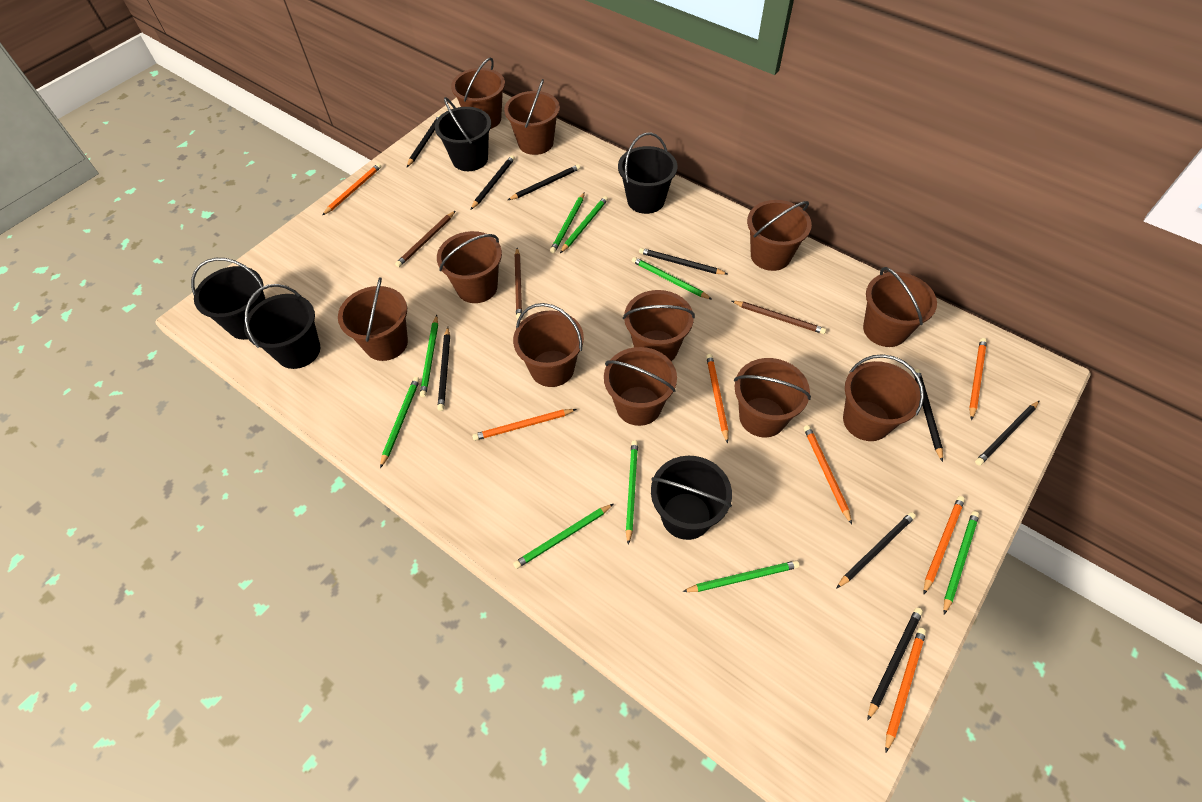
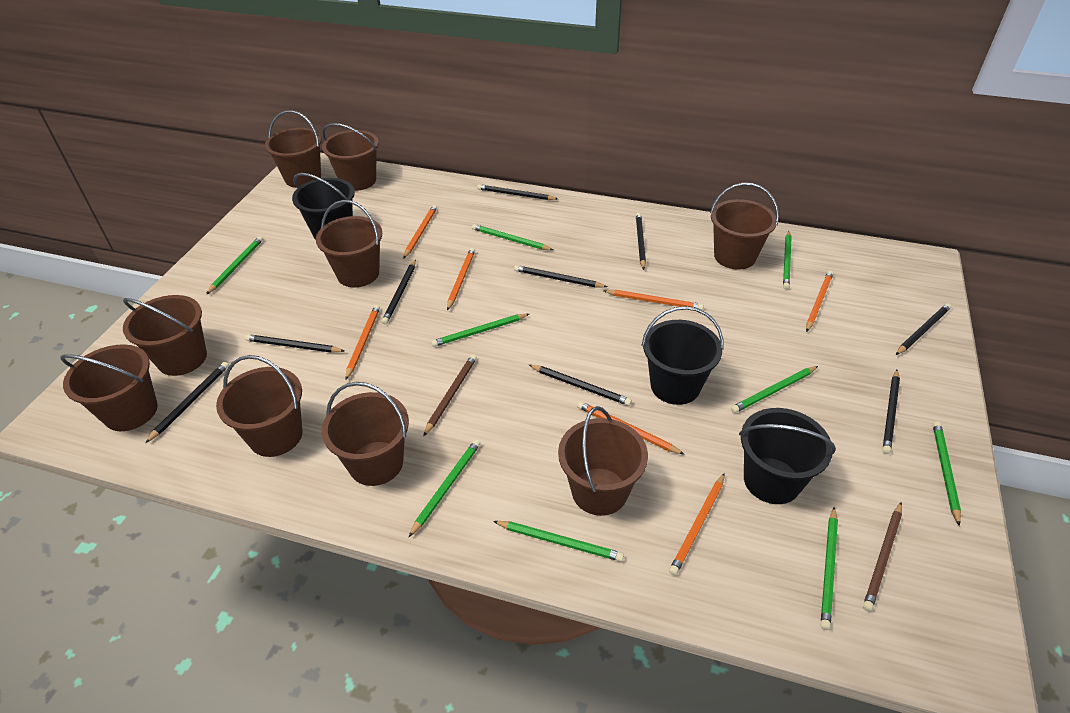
black bucket: [191,258,265,340] [244,284,320,369] [435,97,491,171] [618,133,677,214] [651,456,732,540] = 5 -> [292,173,355,240] [641,306,724,405] [739,408,836,504] = 3
brown bucket: [338,277,408,361] [437,231,502,303] [451,57,505,129] [504,79,560,155] [513,303,584,387] [604,347,677,426] [623,290,695,361] [734,358,811,437] [747,200,812,271] [843,354,924,441] [863,267,937,347] = 11 -> [60,344,158,431] [123,295,207,376] [216,355,303,457] [265,110,322,188] [316,200,382,288] [322,123,379,191] [322,382,409,486] [558,406,648,516] [710,183,779,270] = 9
brown pencil: [395,211,455,267] [515,248,522,319] [732,301,826,334] = 3 -> [423,354,477,437] [863,502,902,611] = 2

